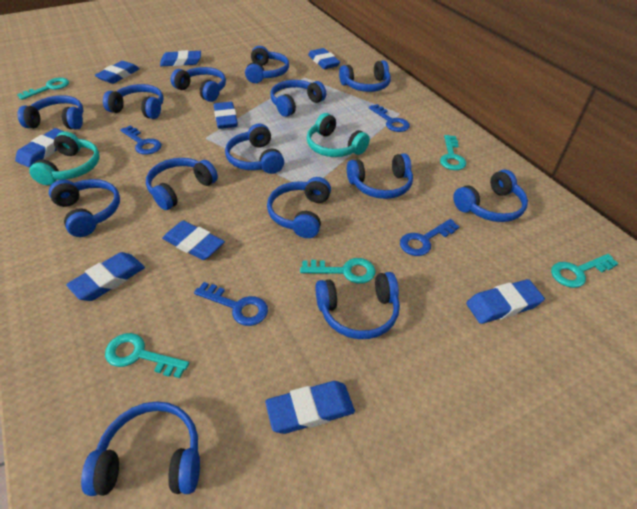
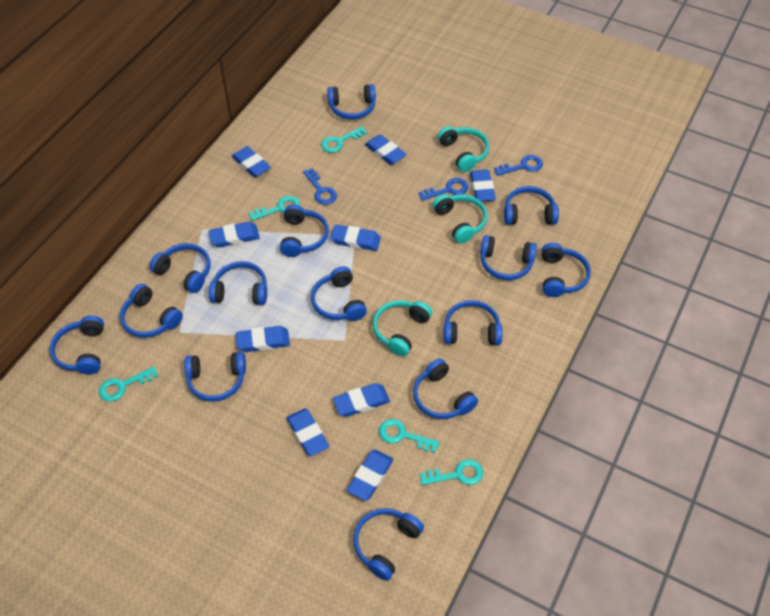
blue key: [120,126,161,155] [194,282,268,326] [369,104,410,132] [400,219,460,256] = 4 -> [303,168,337,205] [419,178,469,201] [494,155,543,176] = 3
turquoise headphones: [29,132,100,185] [307,113,370,157] = 2 -> [373,300,432,356] [433,194,488,244] [438,126,489,172] = 3

